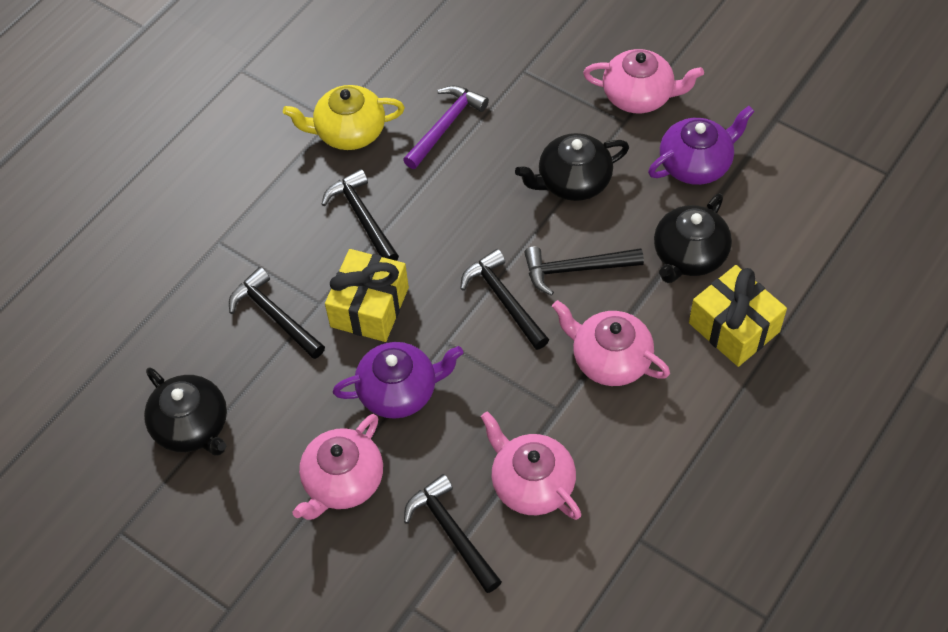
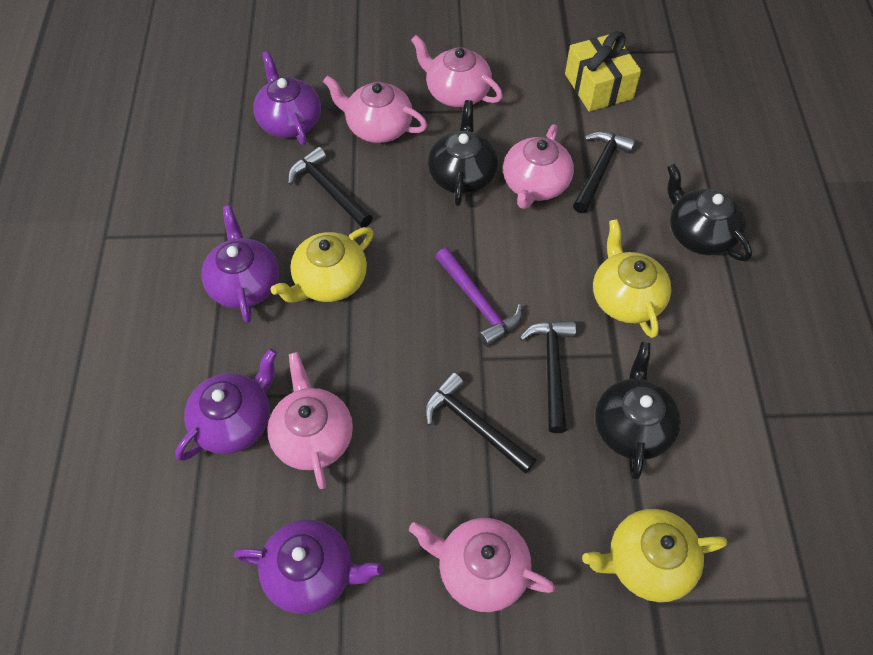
black hammer: [229,267,325,359] [322,169,399,261] [404,474,502,593] [461,249,549,350] [524,246,644,296] = 5 -> [288,147,373,228] [424,372,536,474] [519,321,576,433] [573,131,636,213] = 4
pink teapot: [293,414,383,520] [481,411,581,520] [552,300,670,386] [583,49,704,113] = 4 -> [267,352,353,489] [323,75,427,143] [409,518,555,612] [411,35,503,107] [503,124,574,209] = 5
purple teapot: [332,342,463,419] [648,106,755,185] = 2 -> [175,348,277,461] [201,205,279,323] [234,519,384,614] [253,51,321,145] = 4
yellow gift: [325,249,409,342] [689,265,787,367] = 2 -> [565,31,641,112] = 1
yellow teapot: [283,85,405,150] = 1 -> [271,227,373,302] [582,509,727,602] [593,219,671,338] = 3

